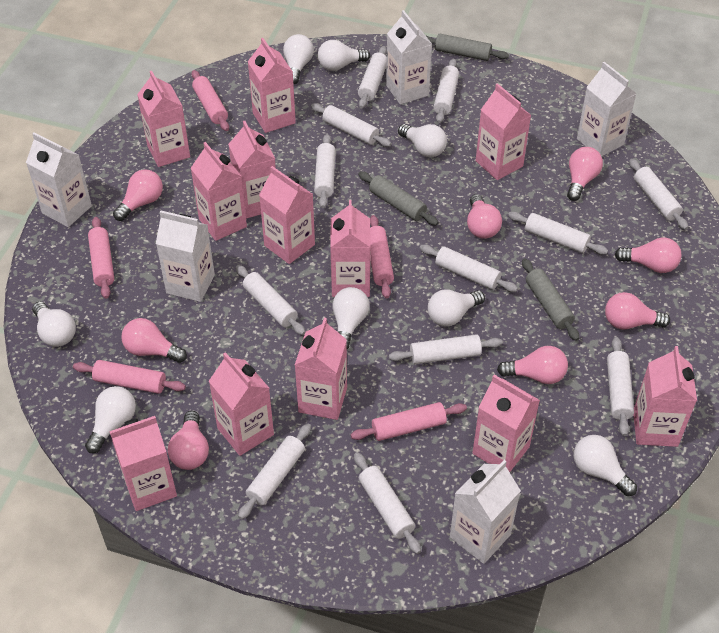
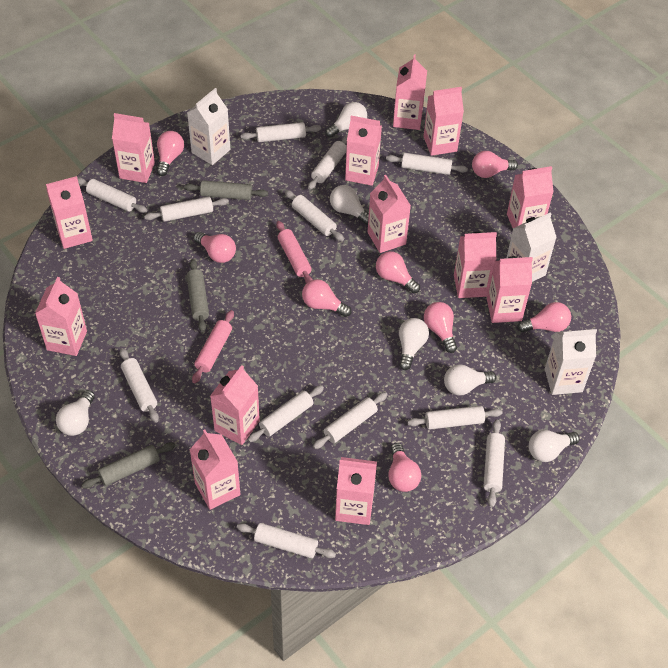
pink carton: [109,416,177,511] [137,71,190,167] [191,142,247,241] [209,352,274,456] [228,121,276,219] [248,38,296,133] [259,166,315,264] [295,318,347,420] [330,200,371,297] [472,375,540,472] [476,83,531,180] [634,346,697,447] = 12 -> [35,277,87,356] [46,176,93,249] [112,113,155,183] [190,430,241,510] [210,365,260,445] [335,457,377,525] [345,116,382,186] [368,175,411,253] [393,54,427,130] [423,87,464,156] [454,232,497,298] [487,256,533,323] [507,166,554,228] = 13
pink rolling pin: [73,360,186,394] [88,217,114,299] [191,70,229,131] [351,402,467,441] [370,215,394,298] = 5 -> [192,310,234,383] [276,221,313,283] = 2
white carton: [26,132,92,227] [156,210,215,302] [386,10,432,105] [450,460,521,564] [577,62,637,157] = 5 -> [187,88,230,165] [507,212,557,282] [545,329,597,395] = 3
white light bulb: [32,302,76,347] [85,386,136,453] [283,34,314,84] [318,40,370,71] [333,287,370,349] [398,124,447,157] [428,289,485,327] [574,435,637,496] = 8 -> [56,390,95,436] [325,102,367,138] [330,185,369,225] [399,318,429,370] [444,364,496,395] [529,430,580,462] = 6

